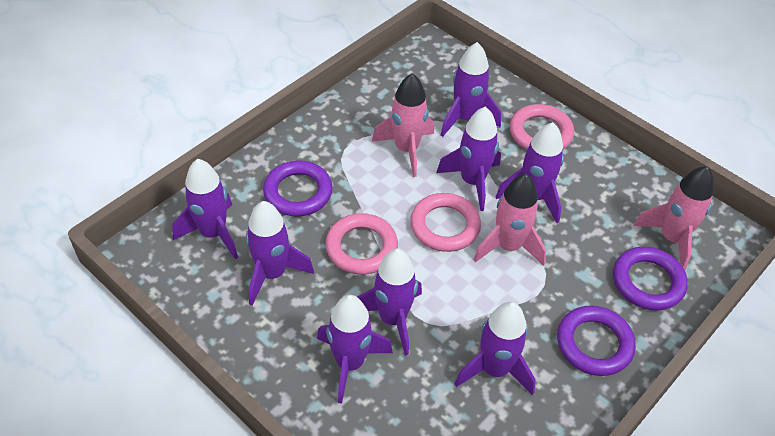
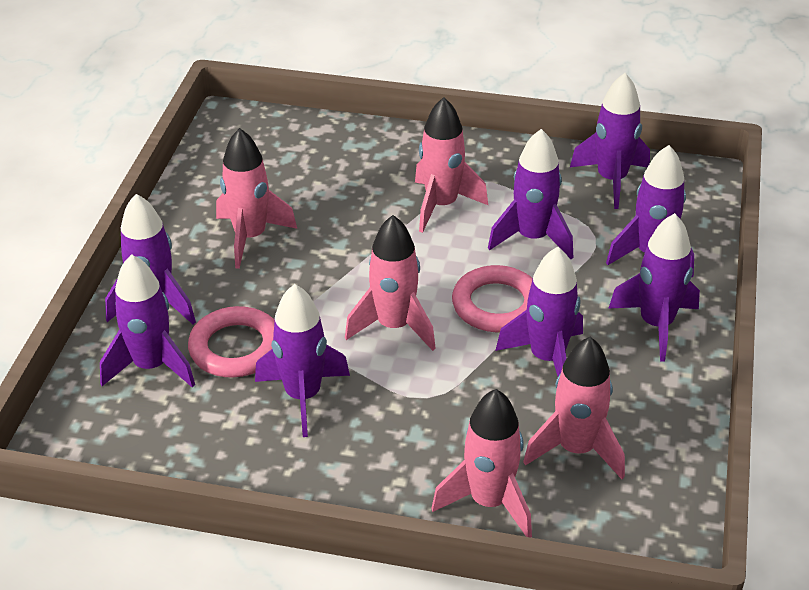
pink ring: [326,213,398,275] [410,193,481,252] [510,104,574,150] = 3 -> [188,306,275,377] [452,265,533,332] = 2
pink rocket: [372,73,434,177] [474,174,546,266] [633,166,714,270] = 3 -> [216,128,297,269] [345,215,436,351] [415,97,488,233] [431,389,532,538] [523,337,625,479] = 5
purple ring: [263,160,333,217] [557,306,636,376] [613,247,688,310] = 3 -> none = 0

